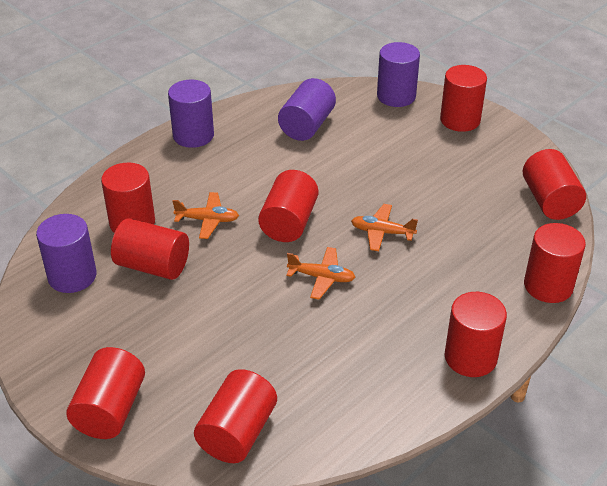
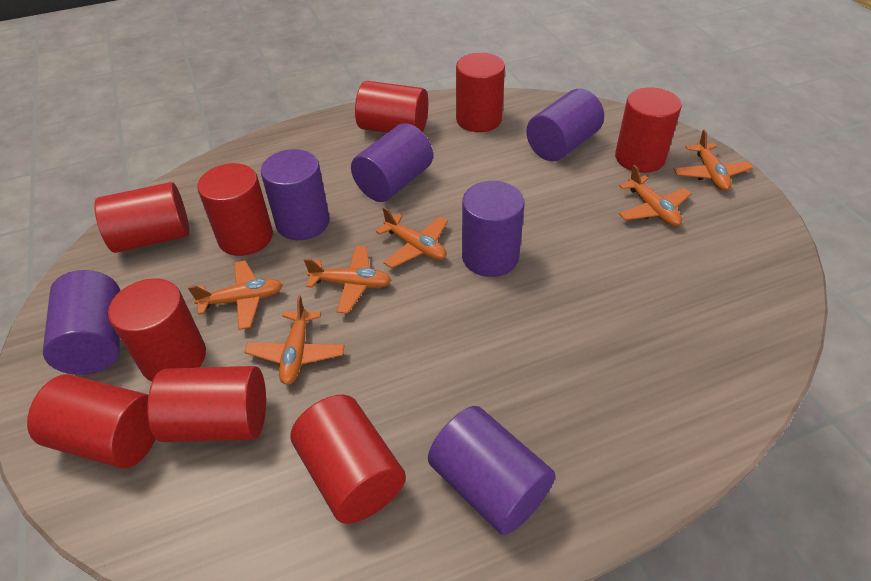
orange plane: [172,192,239,239] [286,247,355,300] [351,204,418,251] = 3 -> [188,260,283,330] [244,295,345,385] [304,246,391,314] [376,207,448,268] [619,165,692,226] [674,129,754,191] = 6
purple cylinder: [36,214,97,293] [168,80,214,148] [278,78,336,141] [377,42,420,107] = 4 -> [43,270,120,375] [261,149,330,240] [351,123,433,202] [428,406,555,535] [462,181,525,277] [526,89,604,161] = 6

